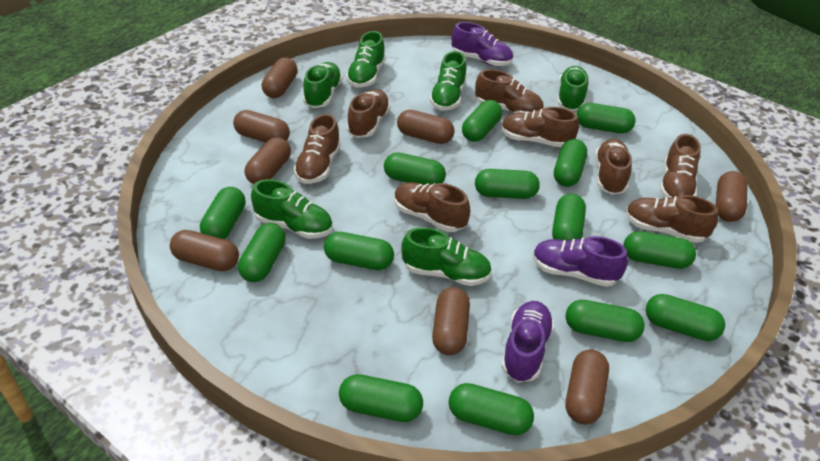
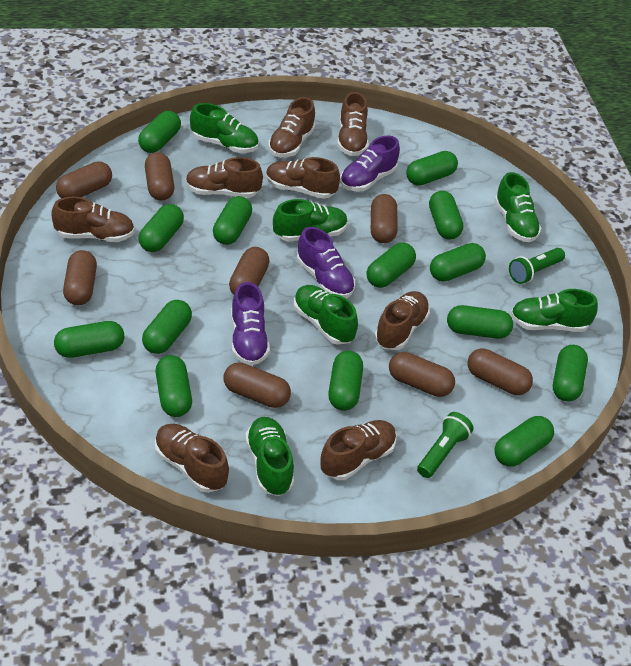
green flashlight: none = 0 -> [417,412,473,478] [509,248,565,284] = 2

